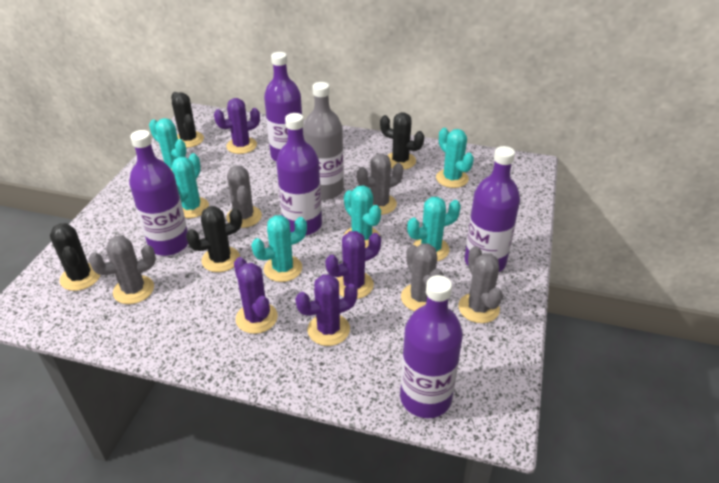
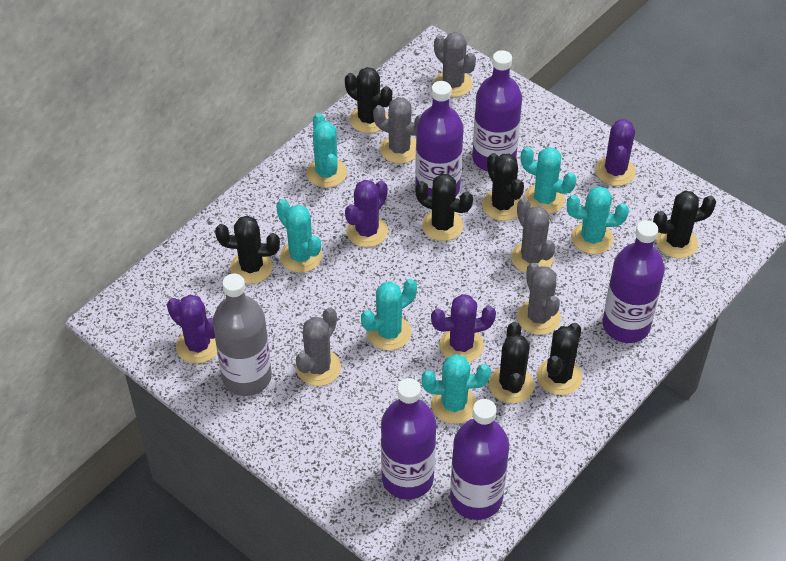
black cactus: [50,223,100,291] [171,92,204,148] [186,206,242,272] [380,112,424,170] = 4 -> [215,216,280,284] [345,67,392,133] [415,174,473,241] [482,153,524,221] [489,322,534,404] [537,323,582,395] [653,191,716,258] = 7

